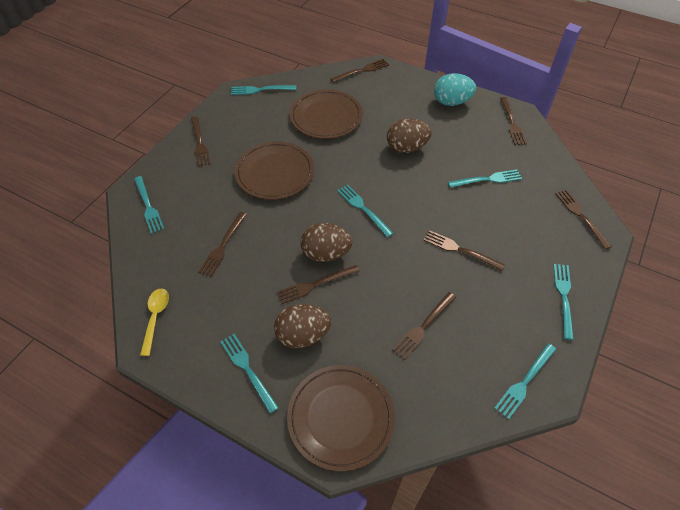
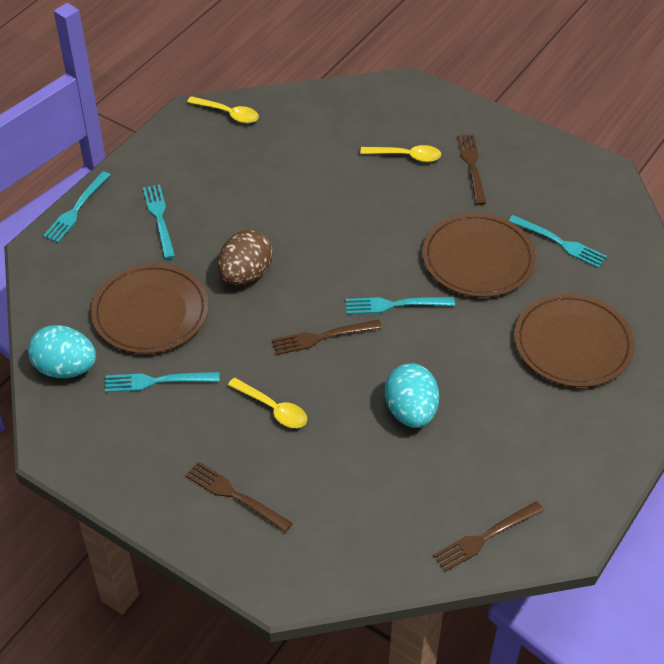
brown egg: [274,304,331,348] [301,223,353,262] [387,119,431,153] = 3 -> [218,230,273,285] = 1
brown fork: [191,116,210,167] [198,212,247,277] [277,265,360,304] [331,59,389,83] [392,292,456,360] [424,230,505,271] [500,97,527,145] [555,189,612,249] = 8 -> [186,461,293,532] [271,320,382,355] [433,501,544,572] [457,135,486,205] = 4
turquoise egg: [434,73,476,106] = 1 -> [28,325,96,378] [385,363,439,428] = 2
turquoise fork: [134,176,164,234] [220,334,279,413] [231,85,296,95] [337,184,394,237] [448,170,522,188] [494,343,556,420] [553,264,574,340] = 7 -> [43,171,111,243] [105,372,220,392] [143,184,175,259] [346,297,455,314] [508,215,607,268] = 5
yellow spoon: [140,288,169,356] = 1 -> [187,96,259,123] [228,378,307,428] [360,145,441,162] = 3

